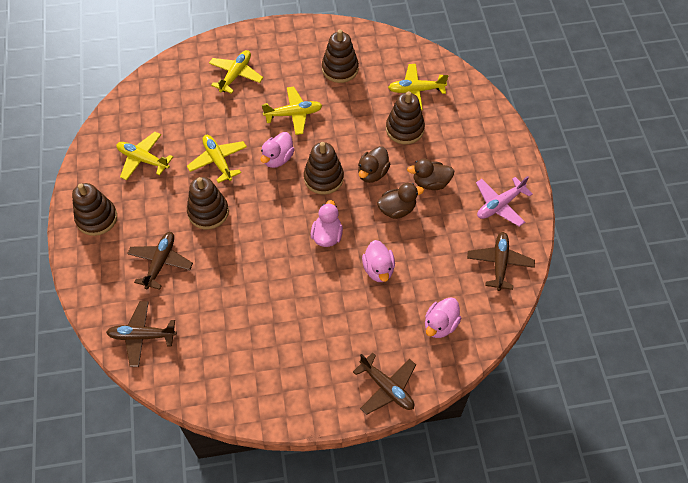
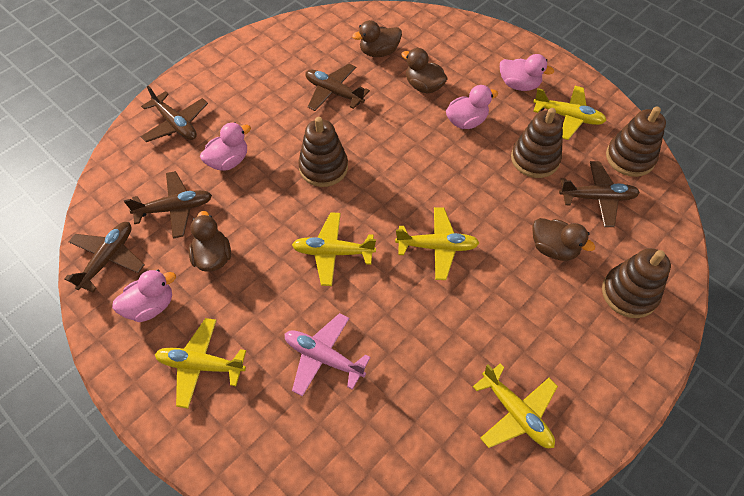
brown duck: [358,146,390,183] [377,183,424,219] [407,158,454,190] = 3 -> [189,211,231,272] [352,20,402,57] [401,48,448,94] [532,218,595,261] = 4
brown plane: [106,301,177,367] [127,232,193,290] [353,352,416,415] [467,232,535,291] = 4 -> [64,222,144,293] [124,171,212,238] [140,86,208,142] [305,64,370,111] [559,161,640,227] = 5
brown stacking toy: [72,183,117,236] [187,177,229,229] [304,142,344,195] [322,29,359,83] [386,91,425,144] = 5 -> [298,117,348,187] [511,108,563,178] [602,248,671,318] [606,106,666,177] = 4

